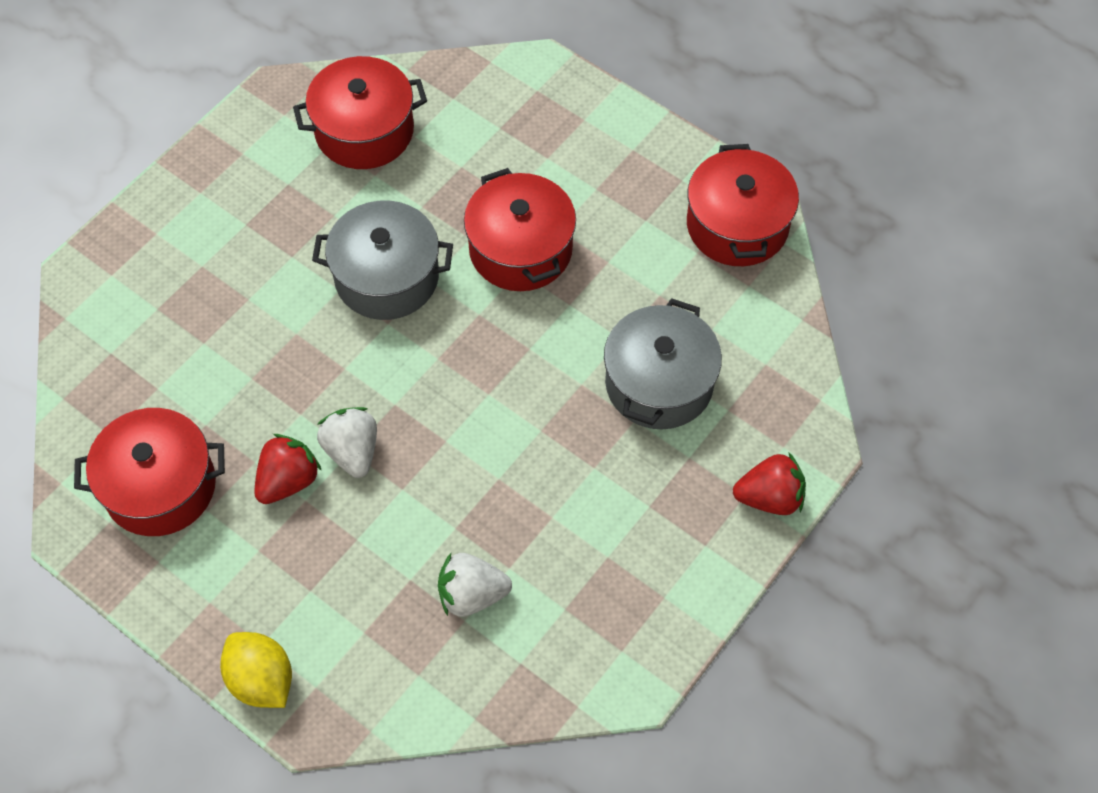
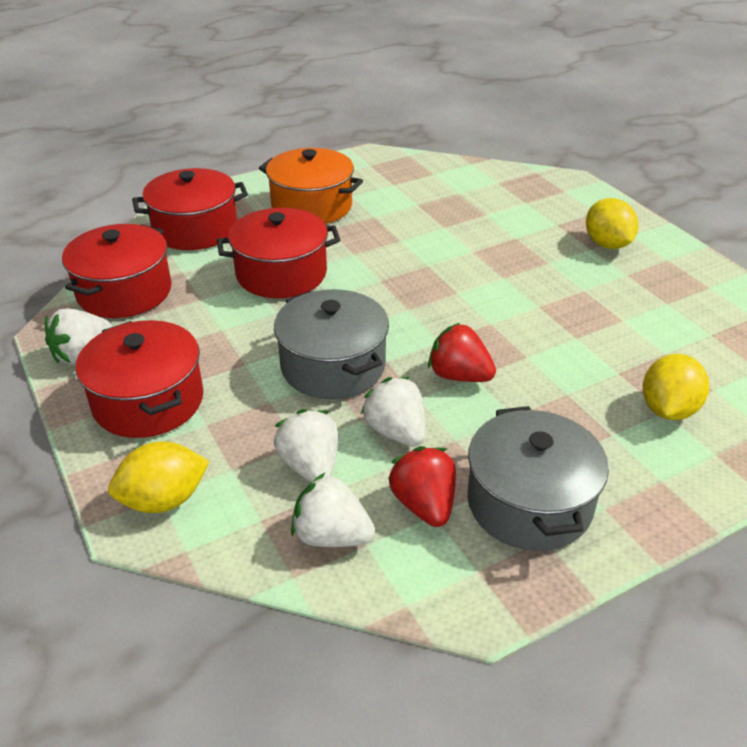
orange pot: none = 0 -> [259,148,363,224] = 1
white strawberry: [317,407,377,478] [438,553,512,617] = 2 -> [45,308,112,365] [274,409,338,482] [291,473,375,547] [361,377,426,447] = 4
yellow lemon: [220,632,292,708] = 1 -> [108,441,210,513] [586,198,638,249] [643,354,709,420] = 3

